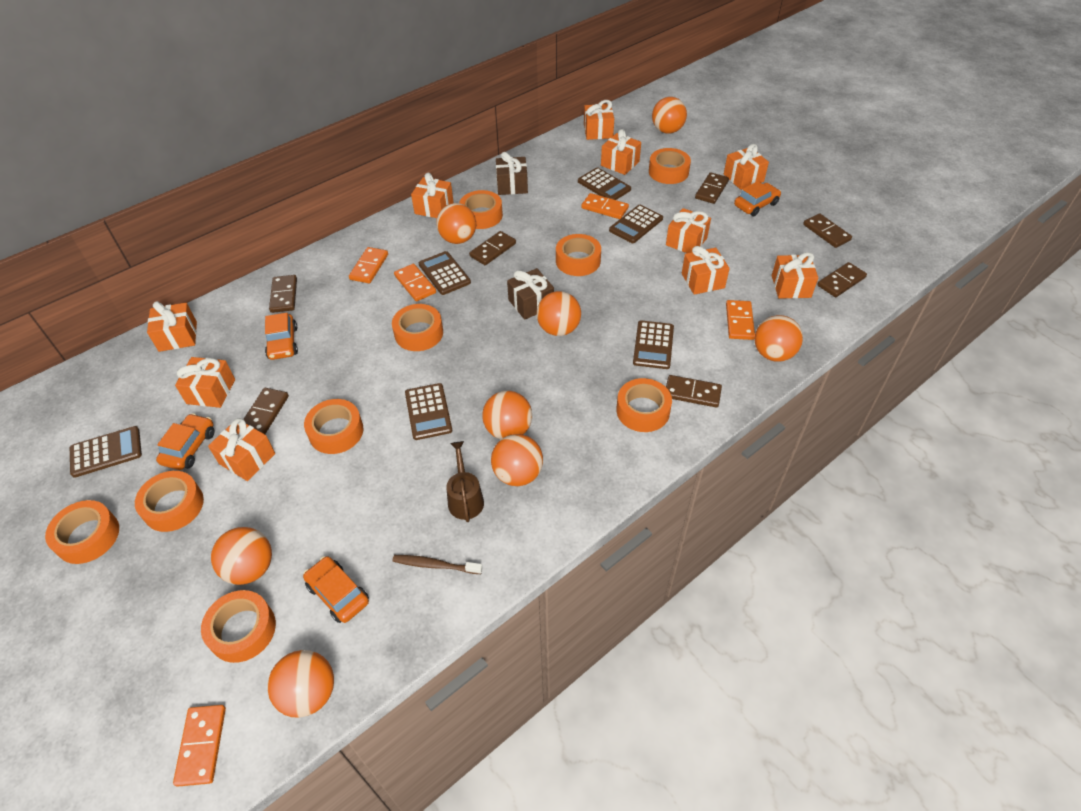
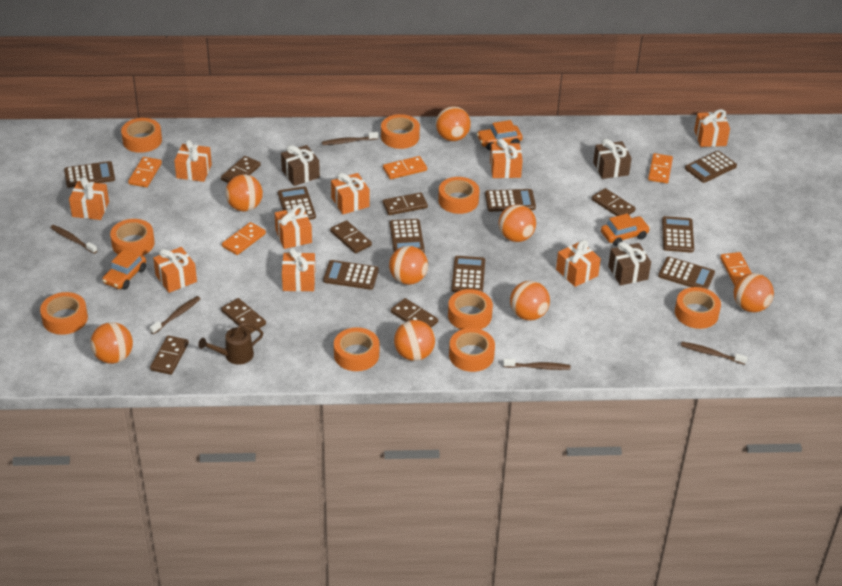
brown calculator: [70,426,142,478] [405,383,452,440] [419,251,471,295] [578,167,631,200] [609,205,663,243] [633,321,674,369] = 6 -> [64,161,115,188] [278,186,316,220] [323,260,379,290] [390,219,425,253] [451,256,485,292] [485,189,536,212] [658,257,715,289] [662,216,694,253] [685,151,737,183] = 9
brown gift: [496,152,528,195] [507,268,554,320] = 2 -> [281,145,320,186] [593,139,632,179] [608,242,651,286] = 3
brown toothbrush: [393,555,482,574] = 1 -> [50,225,97,254] [150,296,200,334] [322,132,379,145] [503,359,571,370] [681,342,748,365] = 5
orange car: [156,413,215,470] [265,313,298,360] [303,556,369,623] [734,181,781,216] = 4 -> [102,249,146,290] [477,120,523,150] [601,213,650,246] = 3
orange gift: [147,301,197,352] [175,357,235,408] [208,418,275,481] [411,173,453,218] [584,100,614,140] [601,129,641,175] [666,208,711,253] [682,246,730,295] [724,144,769,190] [772,252,818,299] = 10 -> [69,177,109,220] [153,247,197,293] [174,140,212,182] [275,205,312,249] [282,248,315,292] [331,173,370,214] [490,138,523,178] [556,240,601,287] [694,109,730,147] = 9

